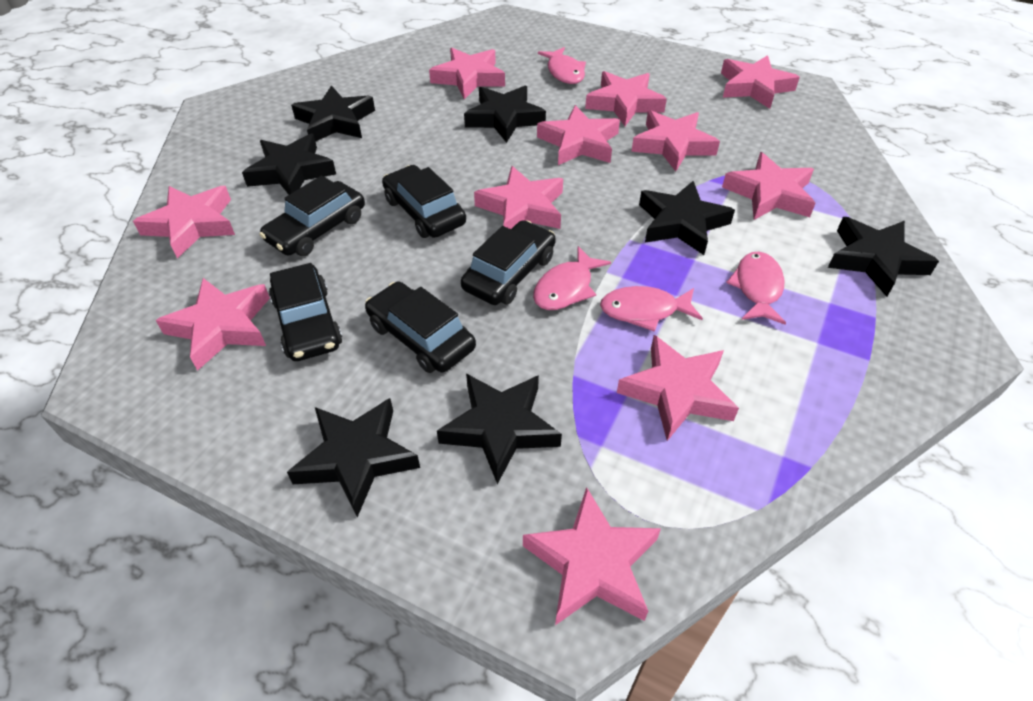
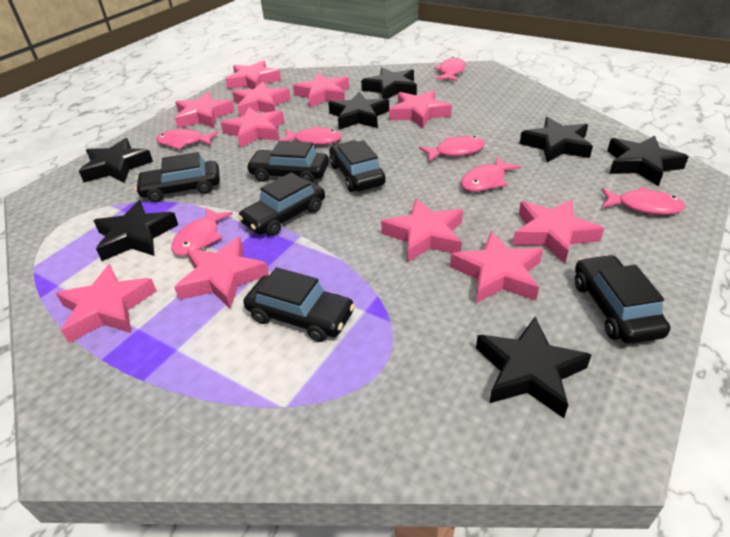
black car: [259,176,365,256] [269,263,342,361] [365,281,476,373] [382,165,466,238] [461,220,556,305] = 5 -> [135,152,220,202] [238,172,325,236] [243,267,355,342] [246,141,329,182] [329,140,386,192] [575,255,670,344] = 6
pink fish: [533,246,611,310] [538,47,586,84] [600,286,703,332] [726,252,786,325] = 4 -> [156,129,218,150] [171,208,233,256] [280,126,341,145] [419,136,485,162] [434,57,465,81] [461,157,521,192] [601,187,685,215] = 7

